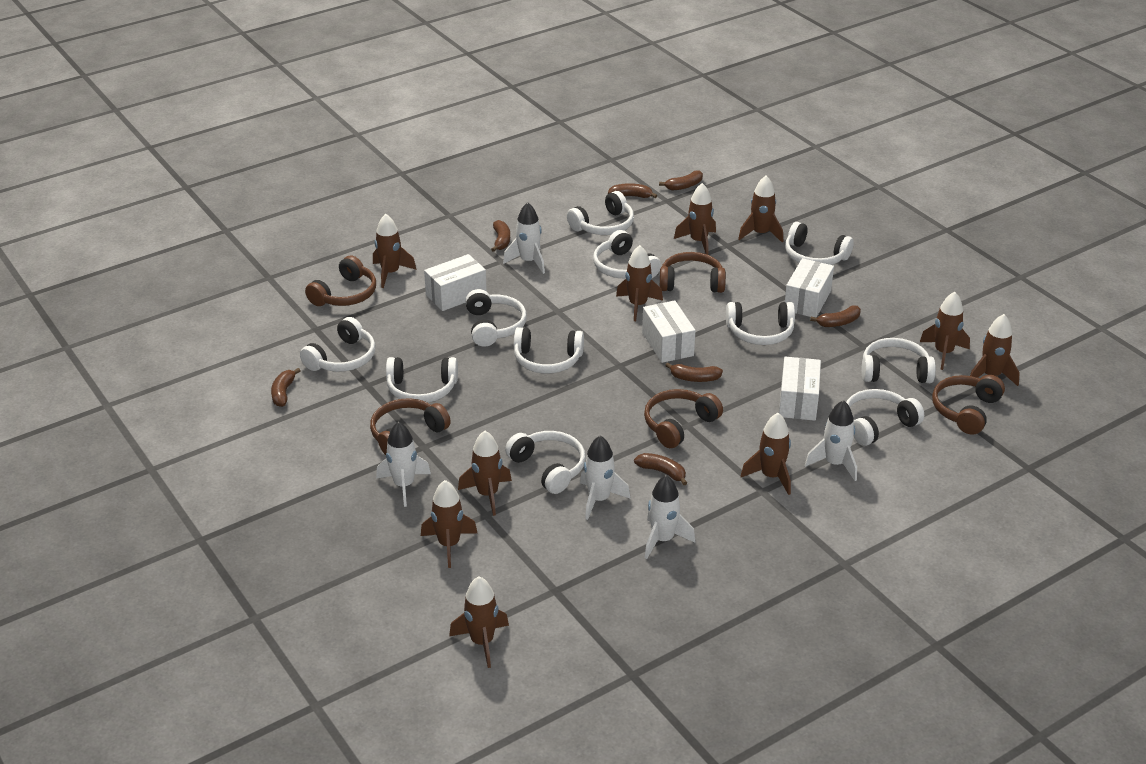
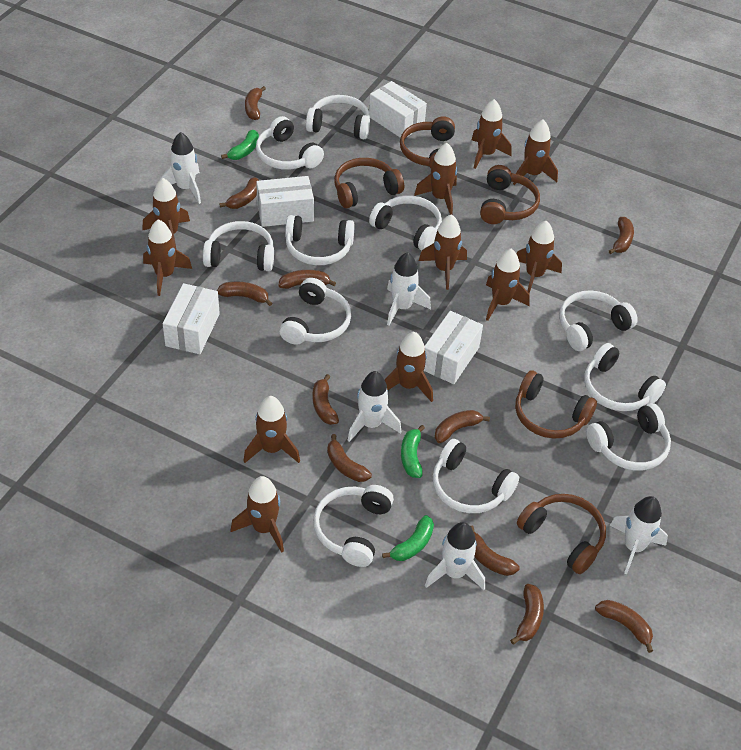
brown banana: [271,368,301,407] [491,220,510,252] [608,183,657,198] [634,453,687,485] [659,171,703,190] [665,363,723,382] [810,305,861,327] = 7 -> [217,282,272,306] [219,177,259,209] [245,86,266,120] [278,270,336,289] [313,374,339,425] [327,434,372,482] [435,410,490,443] [471,526,520,576] [510,584,544,645] [595,600,653,653] [609,217,634,254] = 11
brown rocket: [373,214,417,288] [421,480,477,568] [449,576,509,668] [458,431,512,516] [616,245,663,321] [674,183,716,255] [738,176,783,243] [741,413,791,495] [920,292,970,370] [970,314,1020,386] = 10 -> [142,178,190,248] [143,219,192,296] [231,476,284,553] [244,396,300,463] [385,332,433,402] [414,143,457,215] [419,214,467,290] [472,99,511,169] [486,249,530,321] [513,120,558,185] [517,221,562,294] = 11
green banana: none = 0 -> [221,130,259,160] [382,515,434,561] [401,425,425,478] = 3

